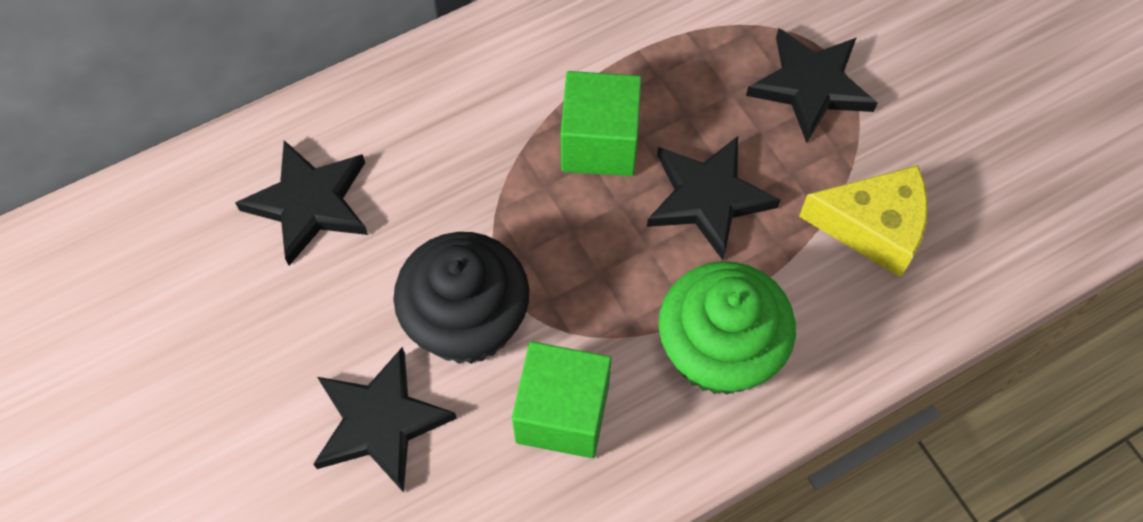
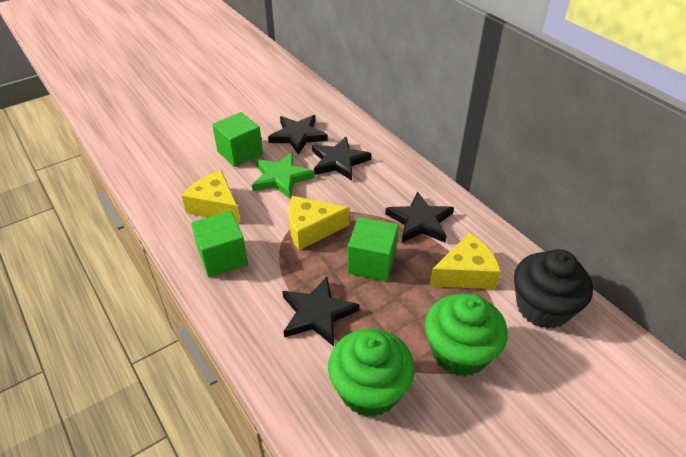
green cube: [512,342,612,458] [561,71,642,176] = 2 -> [191,211,248,278] [212,112,263,167] [348,217,399,281] = 3
green cupcake: [659,261,796,395] = 1 -> [328,329,415,417] [425,293,508,377] = 2
green star: none = 0 -> [252,152,315,199] = 1
yellow cheese: [799,165,928,278] = 1 -> [182,170,241,224] [288,196,350,250] [430,233,501,289] = 3

